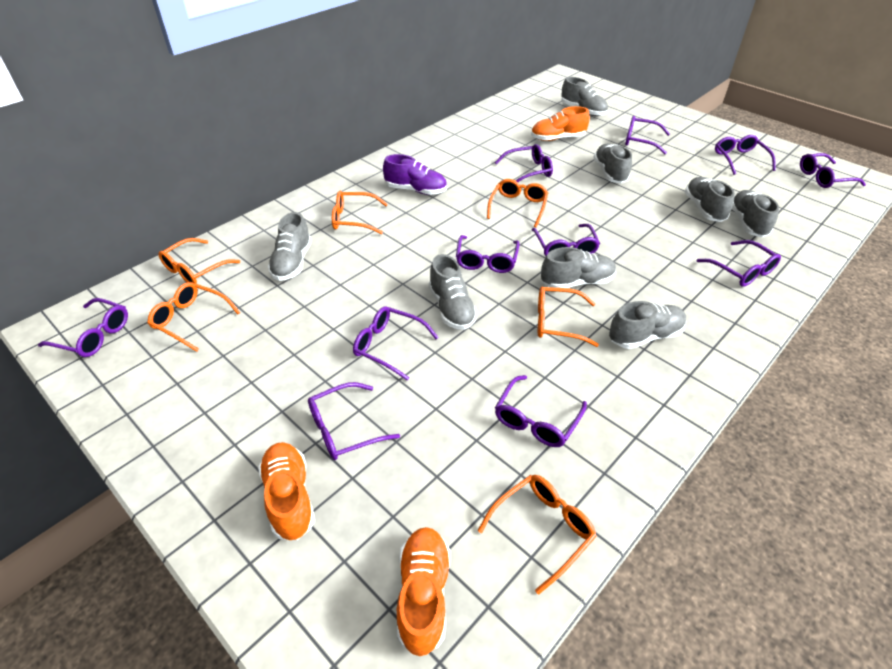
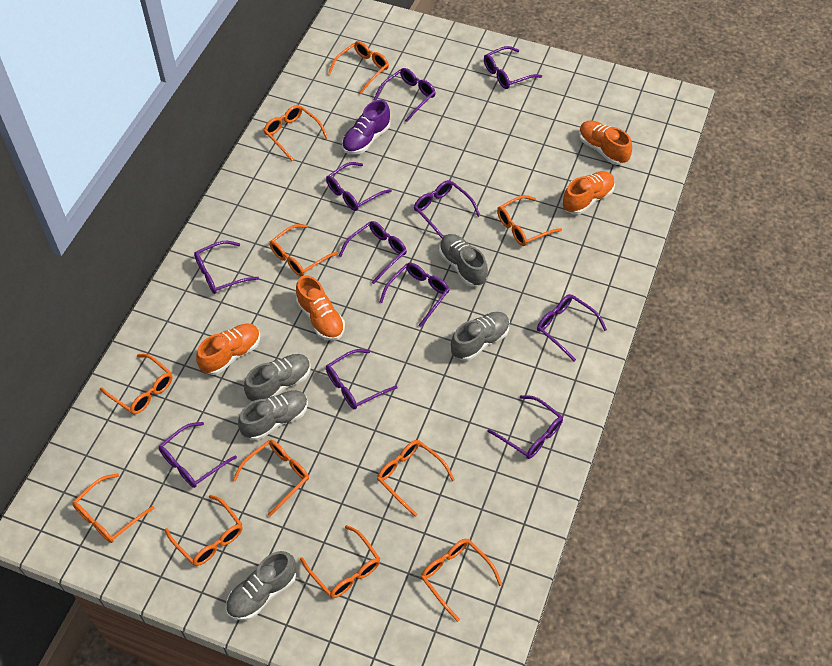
grey shoe: [268,212,312,281] [429,254,478,330] [541,247,616,288] [561,77,608,116] [593,143,632,183] [609,301,686,349] [685,177,735,222] [732,190,779,237] = 8 -> [226,551,296,621] [238,390,308,440] [244,354,311,401] [439,234,488,287] [451,312,510,361] = 5
orange glasses: [147,282,240,352] [158,238,240,284] [332,191,388,234] [478,475,597,595] [487,179,548,228] [538,287,599,347] = 6 -> [72,473,155,543] [100,354,172,414] [165,495,243,566] [233,440,309,516] [263,105,328,161] [270,224,338,276] [300,525,380,598] [328,41,389,94] [377,440,455,517] [421,539,502,622] [497,195,562,246] = 11
orange shoe: [258,442,315,541] [397,527,451,656] [531,106,590,141] = 3 -> [196,323,260,375] [296,275,345,341] [562,171,615,215] [579,120,632,165] = 4

